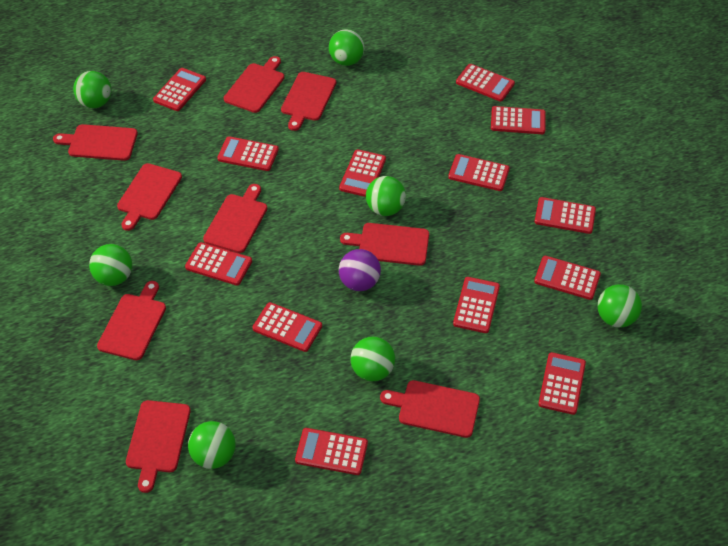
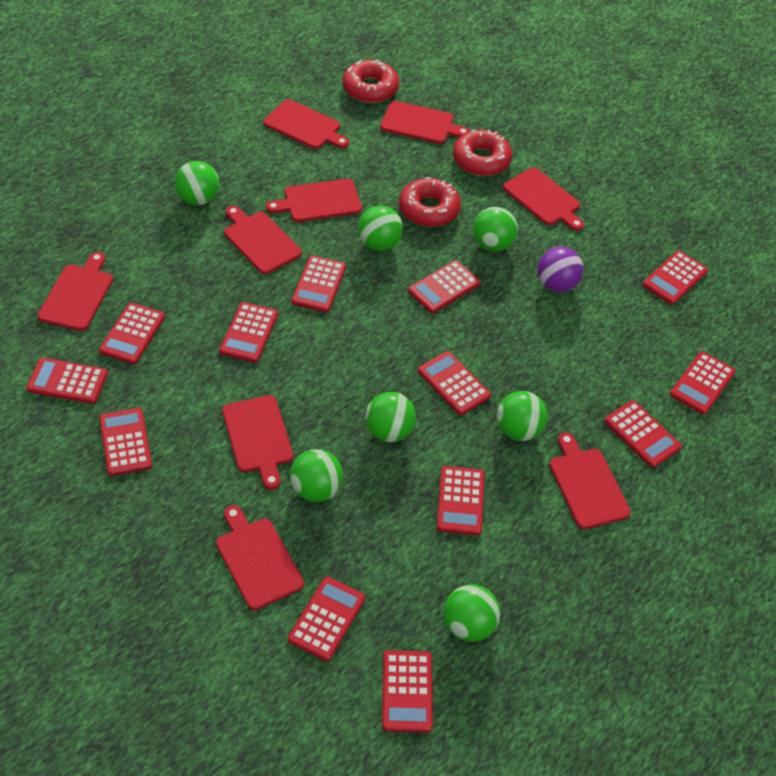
red donut: none = 0 -> [342,60,399,103] [399,177,461,227] [453,129,512,176] = 3

